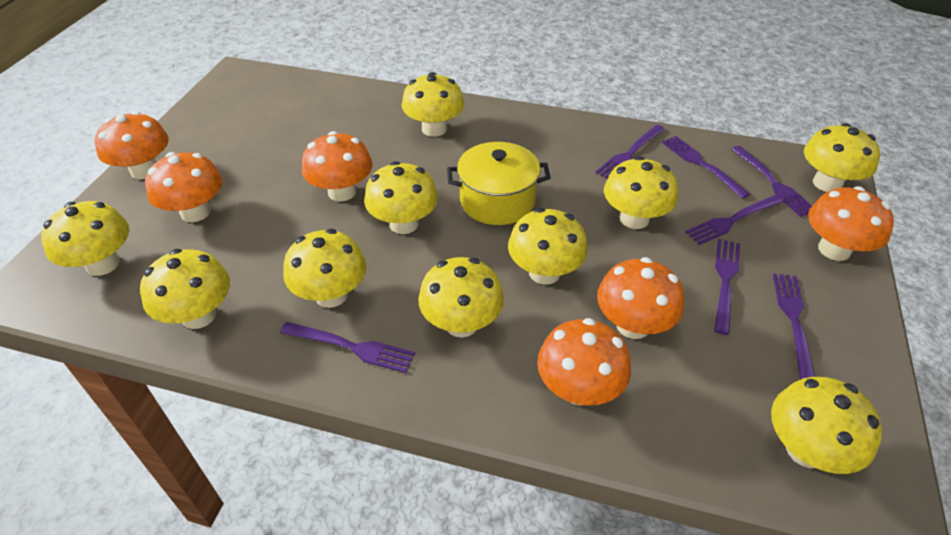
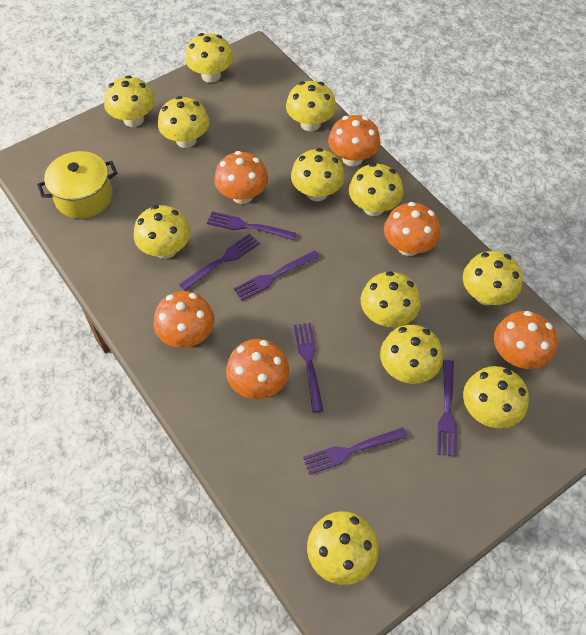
purple fork: [280,322,415,373] [596,125,665,178] [662,136,750,199] [685,195,784,245] [714,239,740,335] [732,146,812,217] [773,274,815,380] = 7 -> [179,234,260,291] [207,211,296,240] [234,250,320,301] [294,323,324,413] [303,427,407,475] [437,360,457,456] = 6
yellow mushroom: [41,201,129,276] [140,249,230,329] [283,229,367,308] [364,161,438,234] [402,72,464,137] [418,257,504,338] [508,208,588,285] [604,156,678,229] [771,377,882,474] [804,123,880,192] = 10 -> [104,75,155,127] [134,205,191,259] [158,96,209,148] [185,33,233,83] [286,81,336,131] [291,148,345,201] [307,511,379,585] [349,163,403,216] [361,271,421,327] [380,325,443,384] [463,251,522,305] [463,366,529,429] = 12

